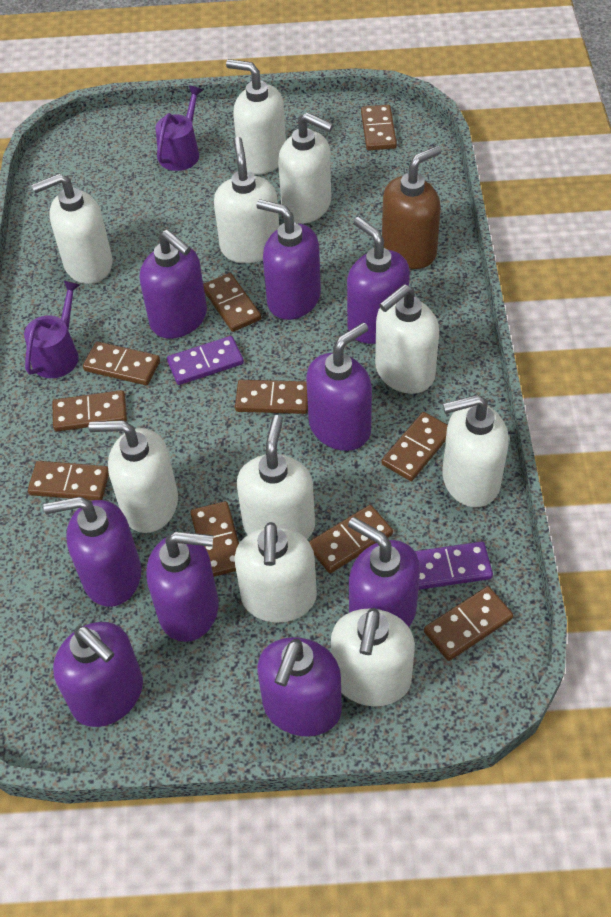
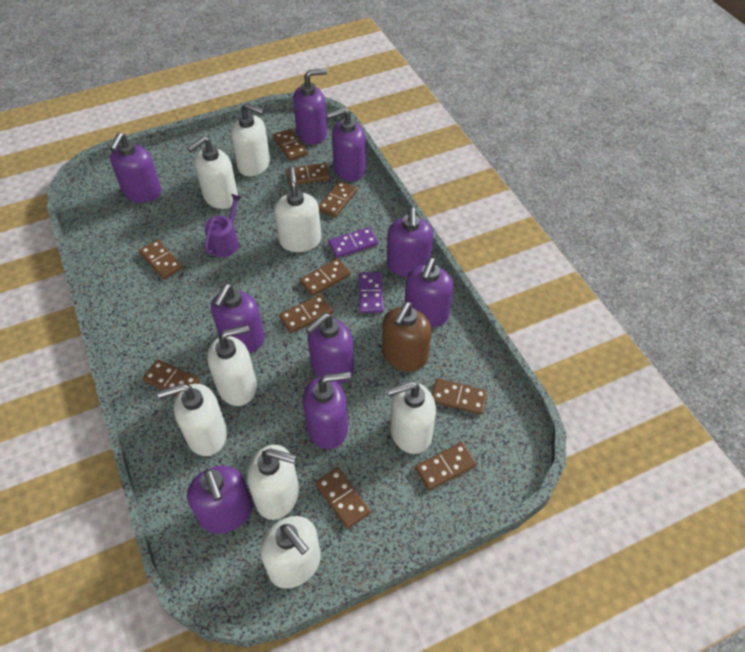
purple watering can: [24,280,80,378] [155,85,203,171] = 2 -> [204,194,242,257] = 1
white soap dispenser: [32,173,112,284] [89,420,178,533] [214,137,279,263] [226,59,286,175] [234,522,317,623] [237,415,315,539] [278,112,334,224] [331,608,415,706] [375,284,439,394] [442,394,509,507] = 10 -> [157,383,227,456] [187,136,238,209] [207,325,257,406] [231,103,270,177] [247,445,299,520] [261,516,321,589] [275,166,321,252] [387,381,436,454] = 8

